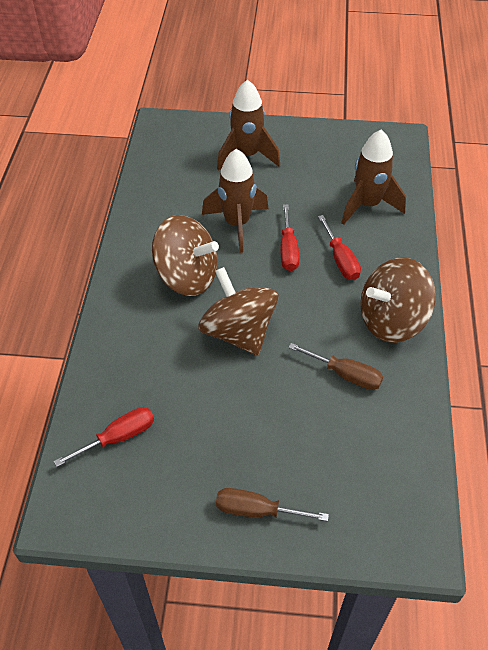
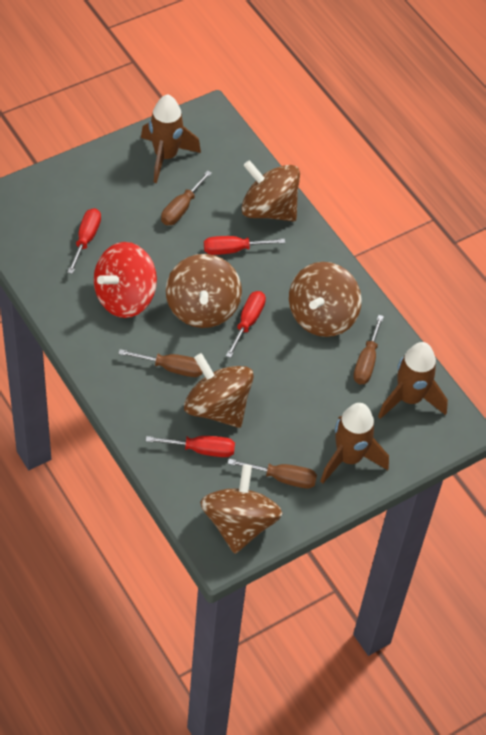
brown screwdriver: [216,488,329,521] [288,343,383,390] = 2 -> [118,349,203,377] [161,171,212,225] [228,459,317,488] [353,315,384,384] = 4
brown spinning top: [152,215,219,296] [198,267,279,356] [360,257,436,343] = 3 -> [166,254,242,328] [184,353,254,428] [200,464,283,554] [241,160,300,221] [289,262,362,337] = 5
red screwdriver: [54,407,154,467] [281,204,300,271] [318,215,361,280] = 3 -> [67,208,101,274] [146,436,235,457] [204,236,285,255] [226,291,266,358] = 4
red spinning top: none = 0 -> [94,242,157,318] = 1

